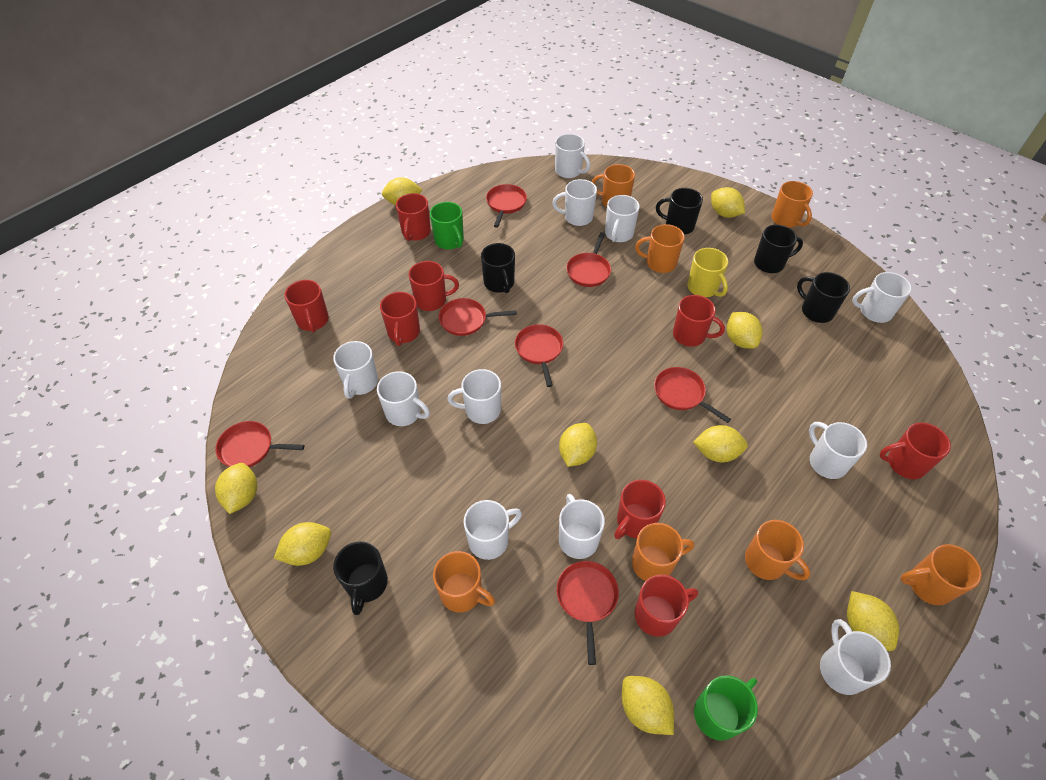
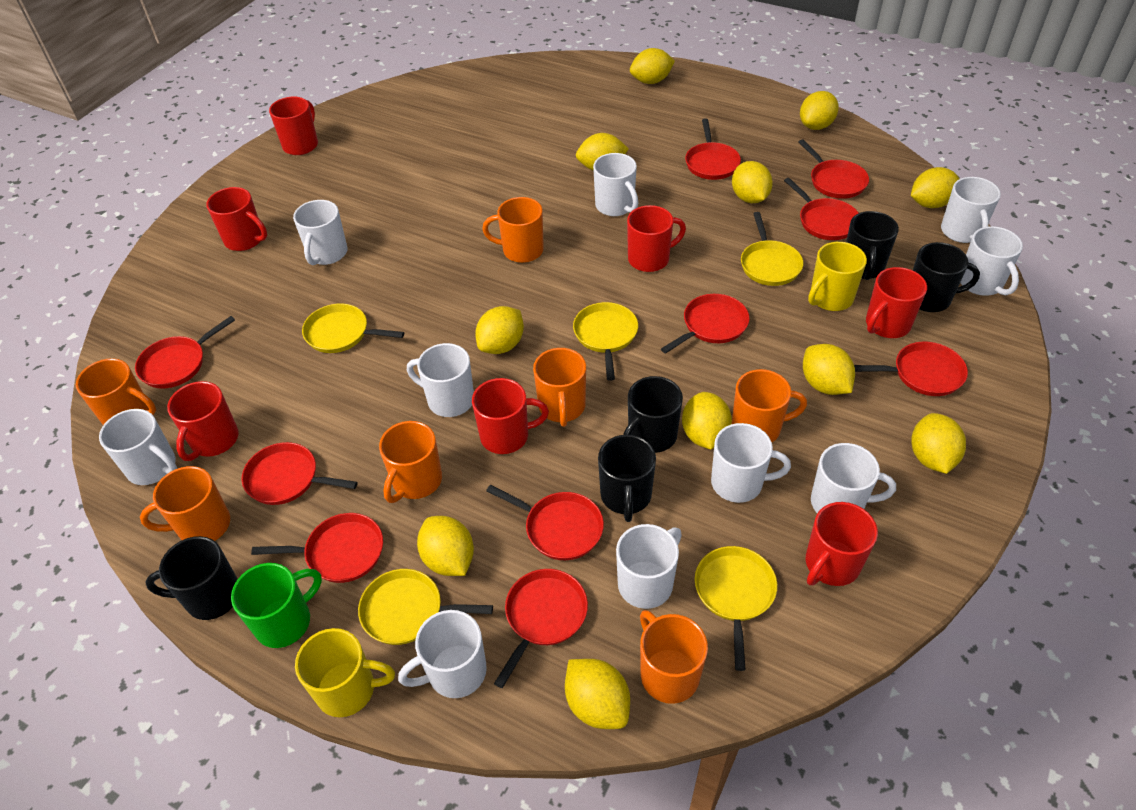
green mug: [430,202,464,249] [694,675,758,741] = 2 -> [231,563,322,648] = 1
red mug: [285,280,329,333] [380,292,420,346] [396,193,431,241] [409,261,459,311] [614,480,666,539] [635,575,698,637] [673,295,725,347] [879,423,951,479] = 8 -> [167,381,239,461] [206,187,267,251] [269,97,318,155] [472,378,549,454] [627,205,686,272] [806,502,878,586] [866,267,927,338] = 7
red pan: [215,421,304,467] [439,298,517,336] [486,184,527,228] [515,324,563,387] [556,561,619,665] [566,232,611,287] [654,367,731,423] = 7 -> [135,316,235,389] [242,442,358,505] [251,513,383,583] [486,485,604,560] [494,569,588,688] [661,294,749,354] [685,119,741,180] [784,178,858,240] [798,139,869,199] [854,342,968,396] = 10
white mug: [333,341,378,399] [377,371,430,426] [448,369,501,424] [464,500,522,560] [552,179,597,226] [555,134,590,178] [559,494,605,559] [605,195,640,242] [809,422,867,479] [820,619,891,695] [852,272,912,323] = 11 -> [99,409,177,485] [293,200,347,265] [398,610,487,698] [407,343,474,417] [593,153,638,216] [616,524,682,609] [711,423,791,503] [811,443,896,513] [941,177,1001,243] [960,226,1023,296] = 10
yellow lemon: [215,463,257,514] [274,522,331,566] [382,177,422,205] [559,423,597,467] [622,676,674,735] [693,425,748,462] [711,187,745,218] [727,312,763,349] [847,591,899,651] = 9 -> [417,516,474,576] [475,306,524,354] [565,659,630,729] [576,133,629,171] [630,48,675,84] [682,392,732,449] [732,161,773,203] [800,91,839,130] [803,344,855,395] [911,167,959,208] [911,413,966,474] = 11
yellow mug: [687,248,728,297] = 1 -> [295,628,395,717] [808,242,867,311] = 2
yellow pan: none = 0 -> [302,303,404,353] [358,569,493,645] [573,302,638,381] [695,546,777,671] [741,212,803,286] = 5

